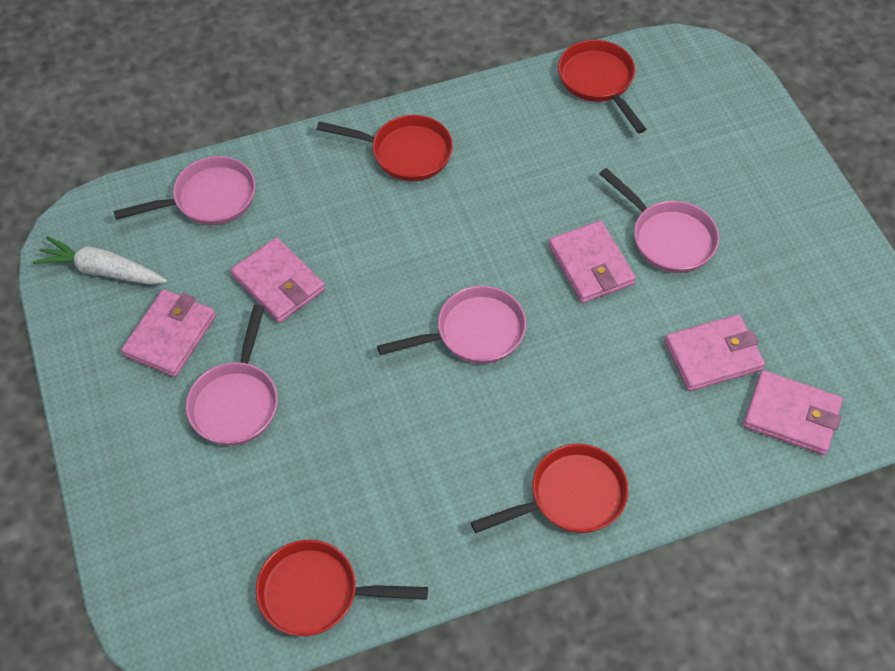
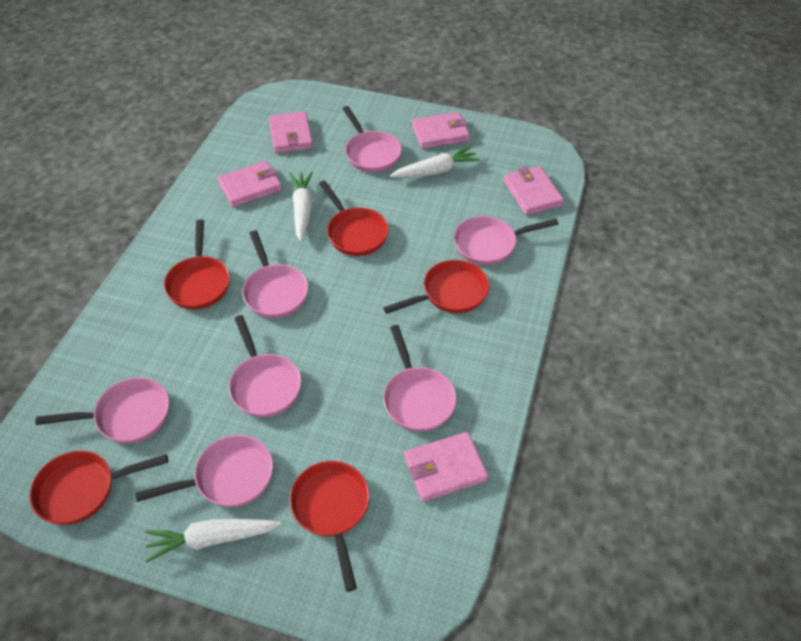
pink pan: [114,156,256,225] [186,304,278,446] [377,286,526,364] [600,168,719,273] = 4 -> [36,377,169,444] [135,435,273,507] [229,315,302,417] [242,230,308,318] [342,106,402,172] [383,325,457,432] [454,216,559,265] = 7
red pan: [256,540,428,636] [317,115,453,181] [471,444,629,533] [558,40,646,133] = 4 -> [30,451,168,525] [164,220,230,309] [290,461,370,592] [319,180,389,256] [383,260,489,314] = 5
white carrot: [33,236,167,285] = 1 -> [145,519,281,562] [289,171,313,242] [390,146,480,178] = 3

